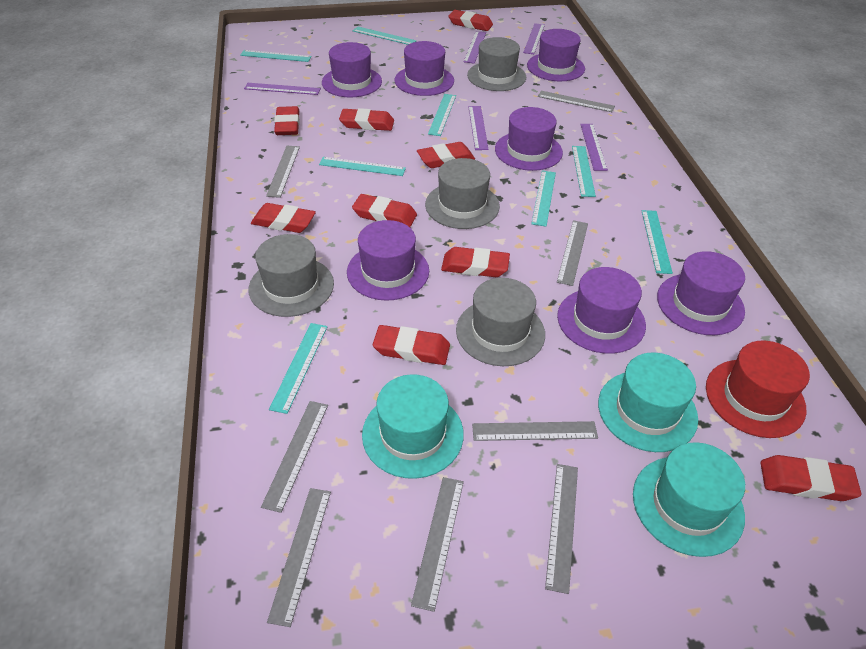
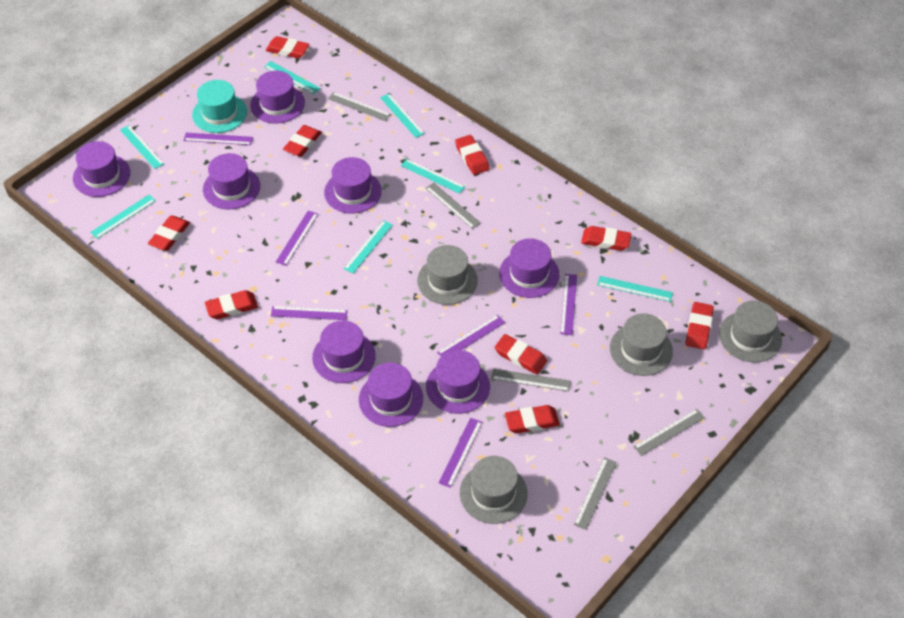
grey ruler: [261,401,328,513] [266,146,300,198] [267,488,331,627] [411,477,464,612] [472,421,598,441] [538,91,615,112] [545,464,578,594] [557,220,588,286] = 8 -> [328,92,391,121] [425,183,481,229] [491,369,571,391] [574,457,617,530] [633,409,705,456] = 5
purple hat: [322,42,382,98] [347,220,429,301] [395,41,454,96] [495,107,563,171] [527,29,585,81] [557,267,646,354] [657,251,745,335] = 7 -> [73,141,130,197] [203,153,260,209] [250,70,305,124] [312,321,376,383] [324,157,382,214] [359,363,423,427] [426,350,490,414] [499,238,560,298] = 8
purple ruler: [244,83,321,95] [464,31,486,64] [468,106,489,150] [523,23,545,54] [580,124,608,171] = 5 -> [183,133,253,145] [271,306,348,320] [276,211,318,266] [437,315,505,357] [439,418,482,488] [560,274,577,335] = 6
red hat: [706,341,810,438] = 1 -> none = 0
turquoise hat: [362,374,464,479] [598,353,698,452] [633,442,745,557] = 3 -> [192,80,247,133] = 1
turquoise ruler: [240,50,312,62] [269,323,327,414] [319,157,406,176] [353,27,416,45] [428,94,456,136] [531,171,556,227] [572,146,596,197] [642,210,673,274] = 8 -> [90,195,156,239] [120,125,164,169] [264,61,320,94] [343,220,393,274] [380,94,425,138] [401,159,465,194] [597,276,673,302] = 7

